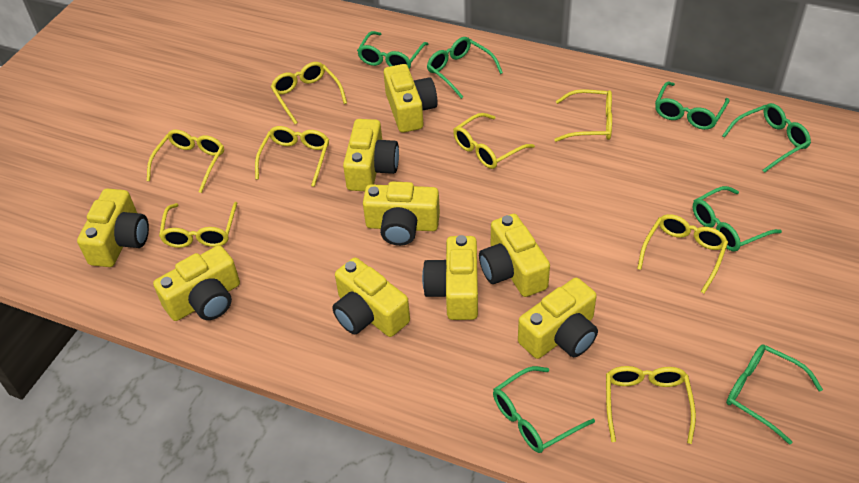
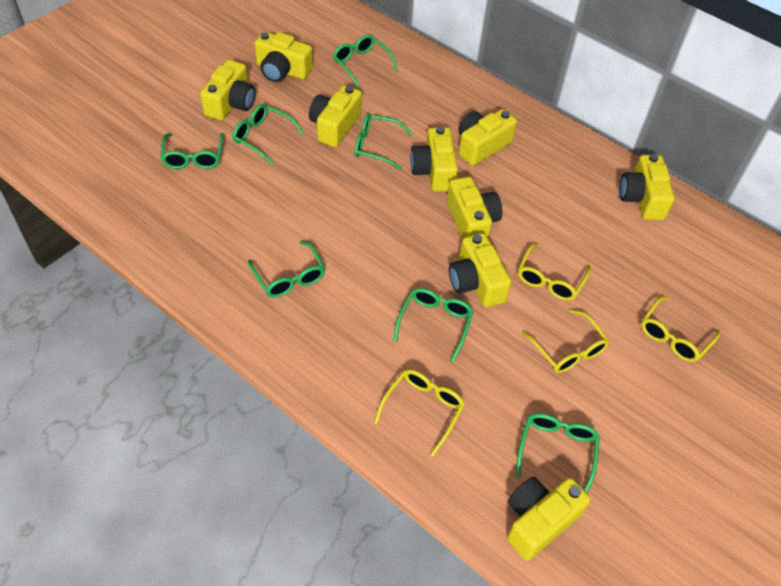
yellow glasses: [147,129,224,193] [159,202,238,248] [255,126,329,187] [271,62,347,125] [453,113,535,169] [554,89,612,142] [606,366,696,444] [637,214,728,294] = 8 -> [374,369,465,456] [518,243,591,301] [522,309,610,373] [641,296,720,362] = 4

